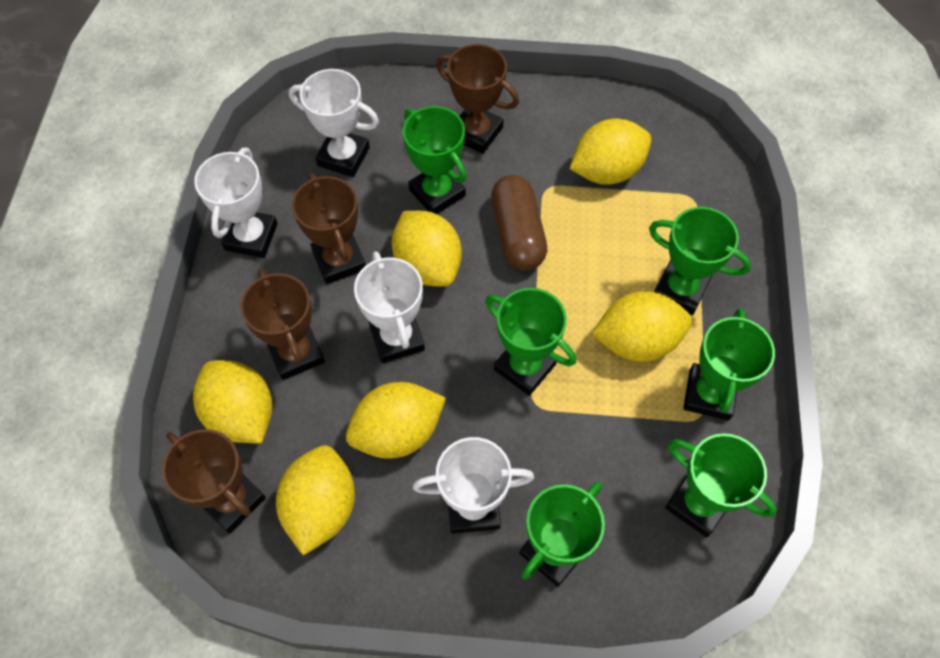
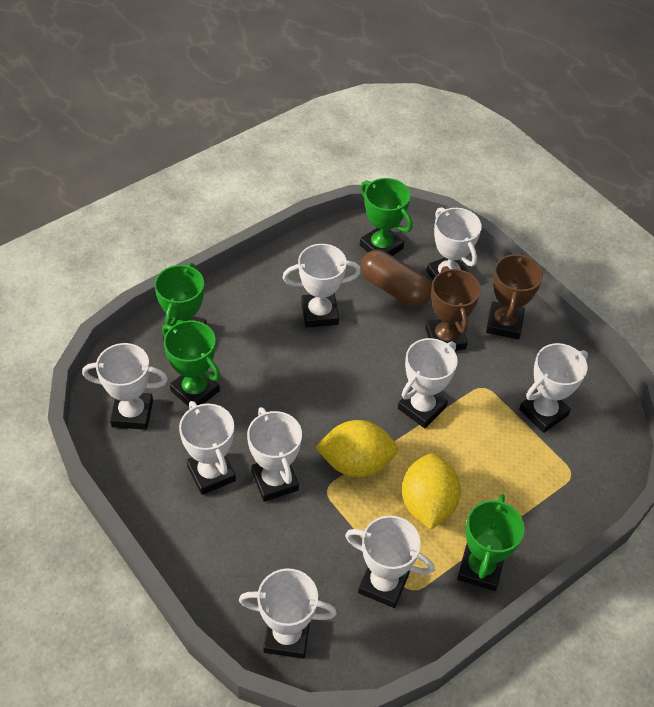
brown trophy: [162,429,266,534] [240,269,325,380] [292,174,366,284] [436,44,519,154] = 4 -> [425,266,481,351] [486,252,543,339] = 2
green trophy: [403,106,467,214] [485,288,576,396] [519,481,605,587] [649,207,751,315] [665,433,777,537] [683,308,775,420] = 6 -> [154,263,206,343] [162,321,221,407] [360,178,413,256] [457,494,525,591] = 4
white trophy: [194,148,278,258] [289,69,379,177] [354,251,425,363] [413,437,534,534] = 4 -> [82,343,168,430] [179,401,236,495] [239,569,337,659] [247,407,302,502] [282,244,361,328] [345,516,434,608] [398,338,458,428] [426,207,482,280] [519,343,588,433] = 9
yellow lemon: [193,360,273,443] [276,445,355,555] [346,382,446,459] [392,211,462,287] [570,119,651,185] [592,291,692,362] = 6 -> [315,420,398,477] [402,453,461,529] = 2

